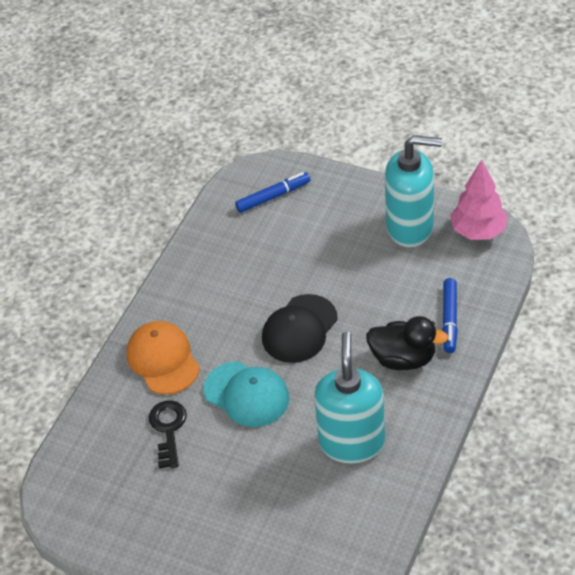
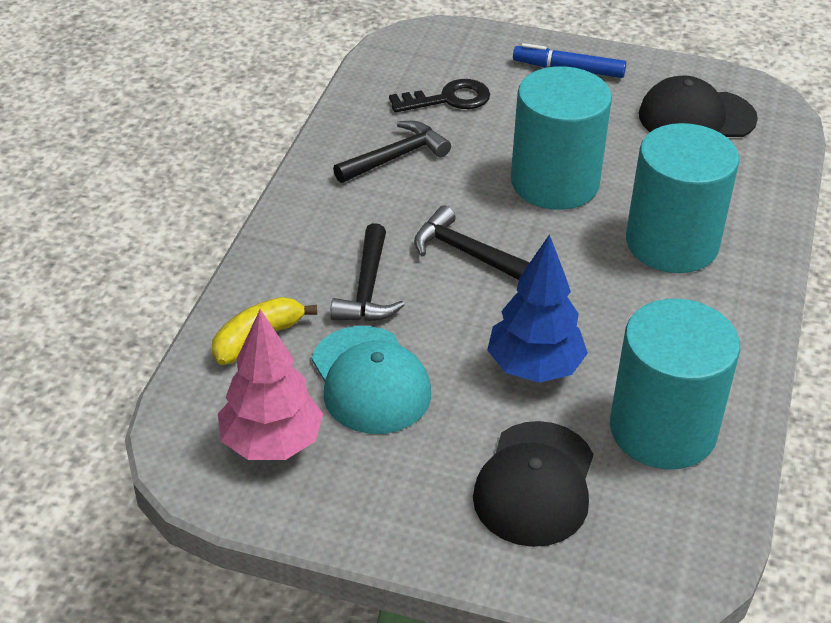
black cap: [262,294,338,363] = 1 -> [473,421,593,547] [639,75,758,137] = 2
black duck: [366,316,448,370] = 1 -> none = 0
black hammer: none = 0 -> [330,223,405,322] [333,121,451,183] [414,205,530,280] = 3
blue marker: [235,172,311,213] [442,278,458,353] = 2 -> [513,43,626,78] = 1
blue tree: none = 0 -> [487,234,588,383] = 1
orange cap: [126,321,200,395] = 1 -> none = 0
turquoise cylinder: none = 0 -> [511,66,612,210] [610,299,740,470] [626,123,739,273] = 3
turquoise soap dispenser: [314,332,385,463] [385,135,442,247] = 2 -> none = 0
yellow banana: none = 0 -> [212,297,317,365] = 1

